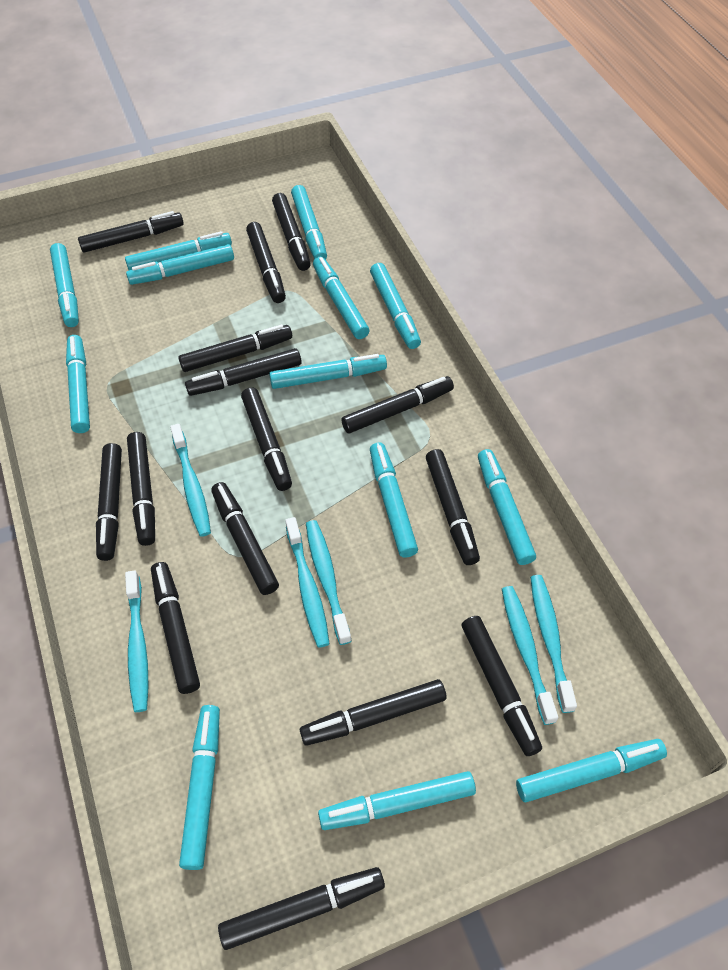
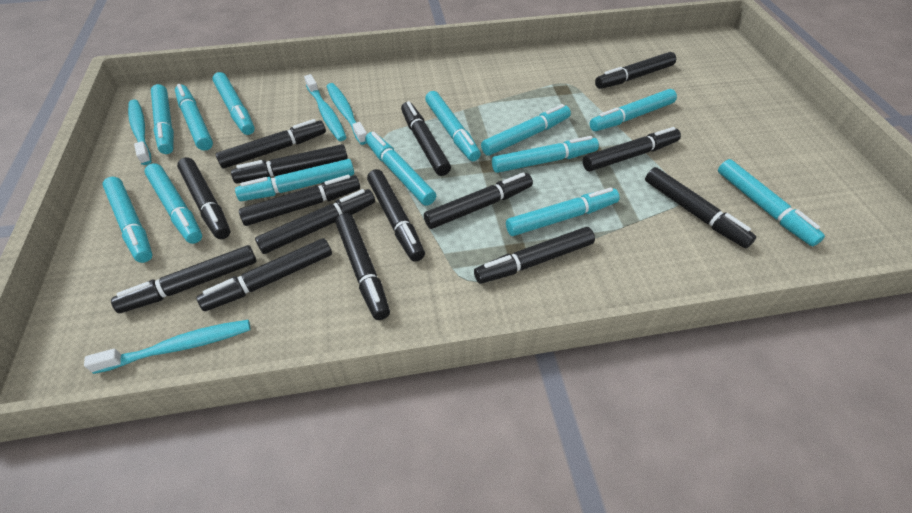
turquoise toothbrush: [125,570,149,712] [170,424,211,537] [285,517,330,648] [306,520,352,645] [502,586,558,725] [530,575,577,713] = 6 -> [84,320,250,374] [128,99,151,165] [304,74,347,141] [326,83,367,145] = 4

